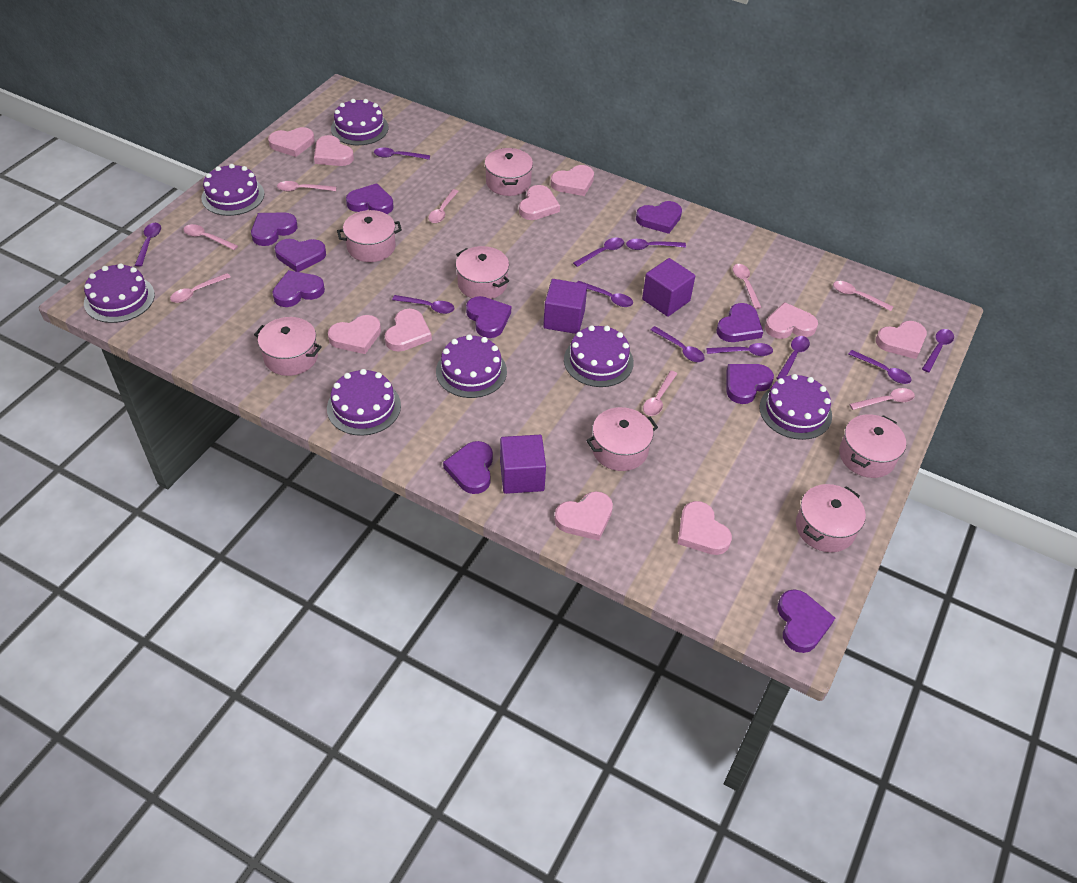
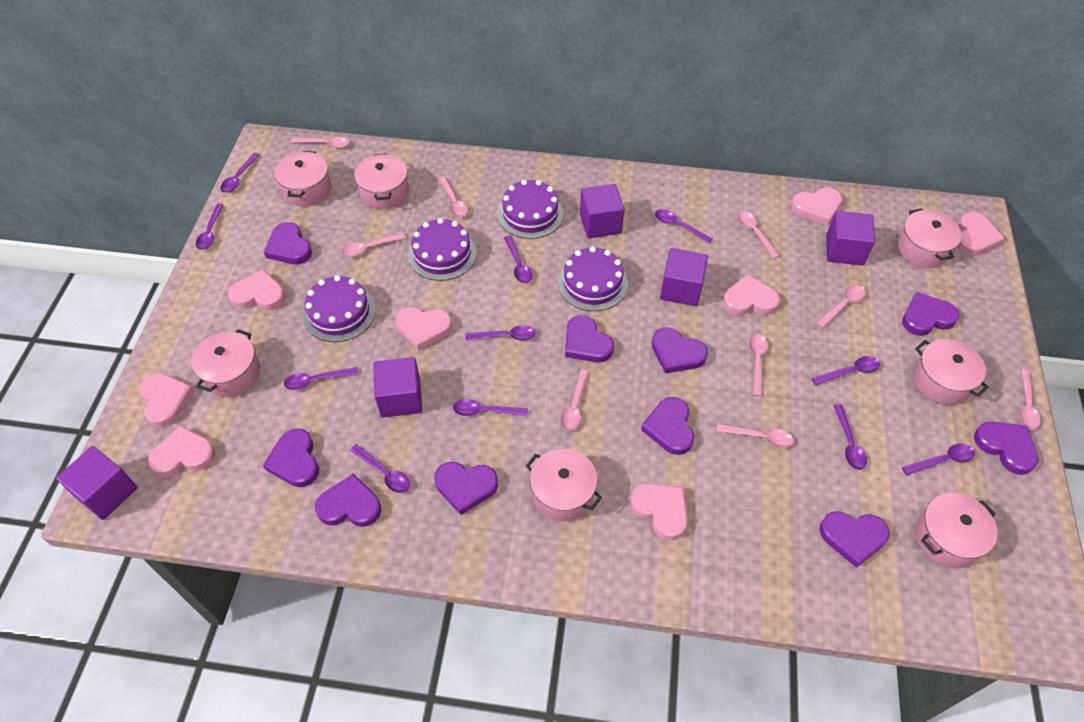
pink heart: [268,127,315,157] [314,135,354,166] [328,315,381,354] [385,309,432,352] [519,185,560,220] [551,165,594,196] [554,491,613,541] [677,501,732,555] [765,302,818,339] [876,321,927,359] = 10 -> [139,373,194,427] [148,425,216,477] [228,269,285,310] [396,307,452,351] [630,483,688,540] [723,274,780,315] [791,188,843,225] [957,212,1004,256] = 8
pink spoon: [170,273,231,303] [183,224,238,250] [277,181,336,192] [428,189,459,223] [643,371,677,416] [733,264,762,309] [833,281,893,311] [849,388,915,410] = 8 -> [291,137,349,148] [341,233,406,257] [438,176,468,217] [560,370,589,431] [716,424,794,448] [737,211,780,258] [749,334,768,396] [816,285,866,328] [1019,369,1041,430] = 9
purple cake: [84,263,155,323] [201,164,265,216] [327,369,401,436] [331,99,388,145] [436,334,507,398] [564,325,634,387] [759,374,832,440] = 7 -> [303,275,376,342] [408,218,477,281] [497,180,564,239] [558,246,628,311] = 4
purple cube: [500,435,546,494] [543,279,587,334] [642,258,695,317] = 3 -> [56,446,138,520] [373,357,422,417] [580,184,625,238] [660,248,708,306] [826,211,875,266] = 5

